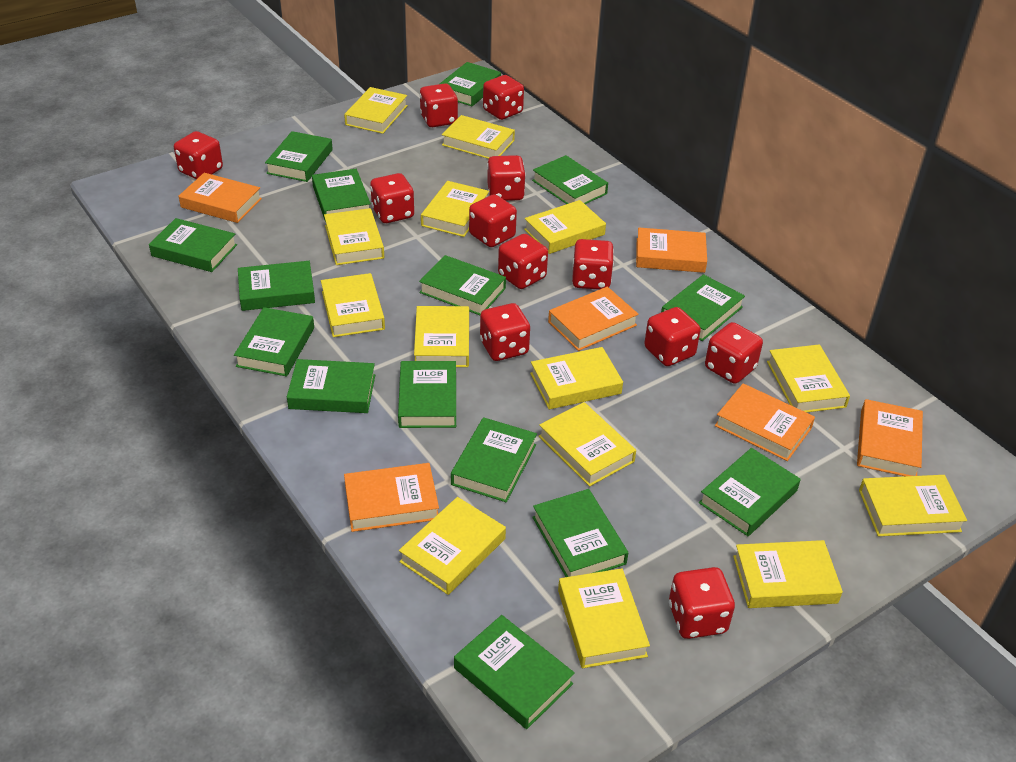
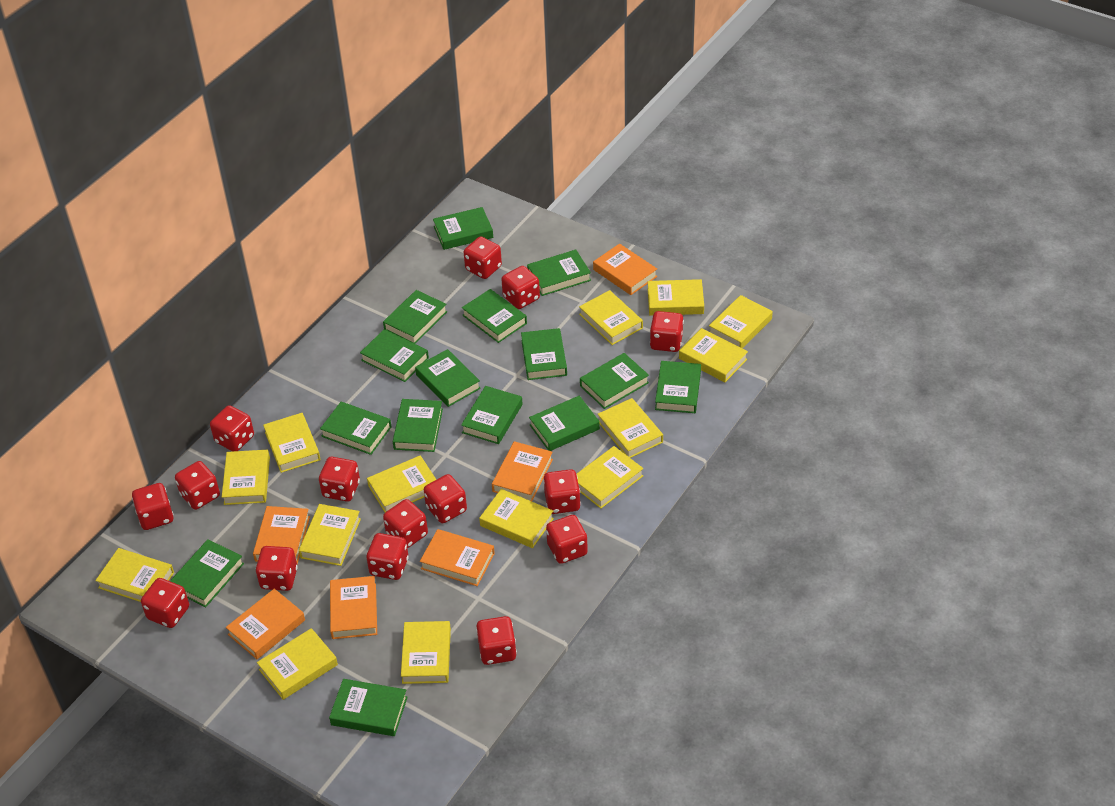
red dice: [174,131,223,179] [370,173,414,223] [420,83,458,127] [469,194,517,247] [480,303,530,361] [483,75,524,120] [487,155,526,201] [498,234,548,289] [572,239,614,290] [644,307,701,366] [669,567,735,639] [705,322,763,384] = 12 -> [132,483,173,530] [141,578,189,628] [175,461,220,510] [210,405,254,452] [256,546,298,591] [319,457,360,501] [366,533,409,580] [383,499,428,548] [424,474,467,523] [464,236,502,279] [476,616,517,665] [501,266,540,309] [543,469,581,514] [546,515,588,564] [650,311,684,352] = 15

